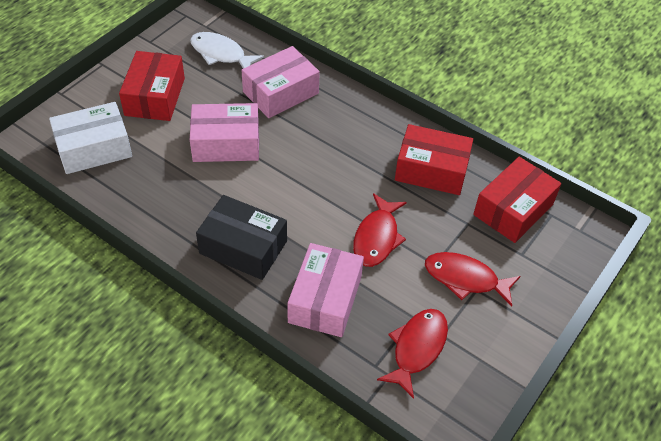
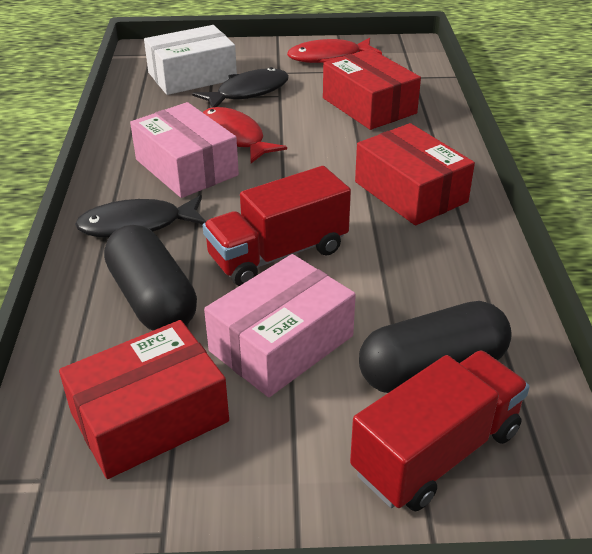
black box: [196,195,287,280] = 1 -> none = 0
black capsule: none = 0 -> [104,225,197,331] [359,301,512,393] = 2
black fish: none = 0 -> [75,195,206,238] [192,67,289,108] = 2
pink box: [190,103,259,162] [241,46,320,118] [287,243,364,337] = 3 -> [130,102,239,198] [204,254,356,397] = 2
red fish: [353,193,407,267] [377,309,448,399] [425,252,520,307] = 3 -> [203,107,287,163] [287,38,382,63] = 2
red truck: none = 0 -> [203,166,351,286] [350,350,530,512] = 2
white fish: [190,32,264,68] = 1 -> none = 0

